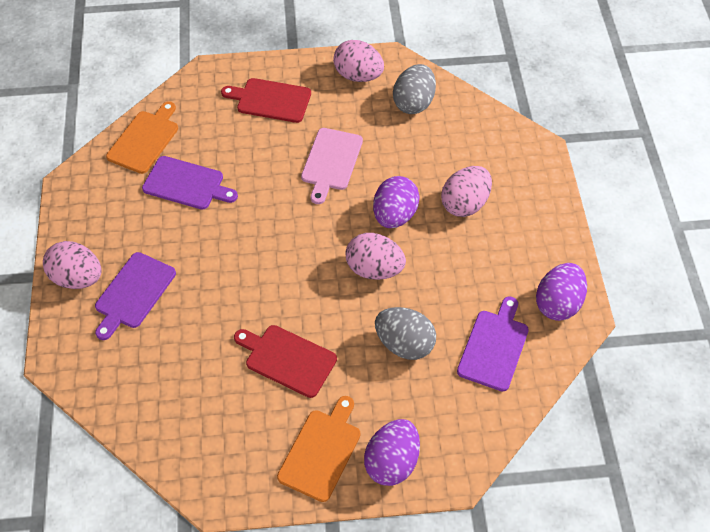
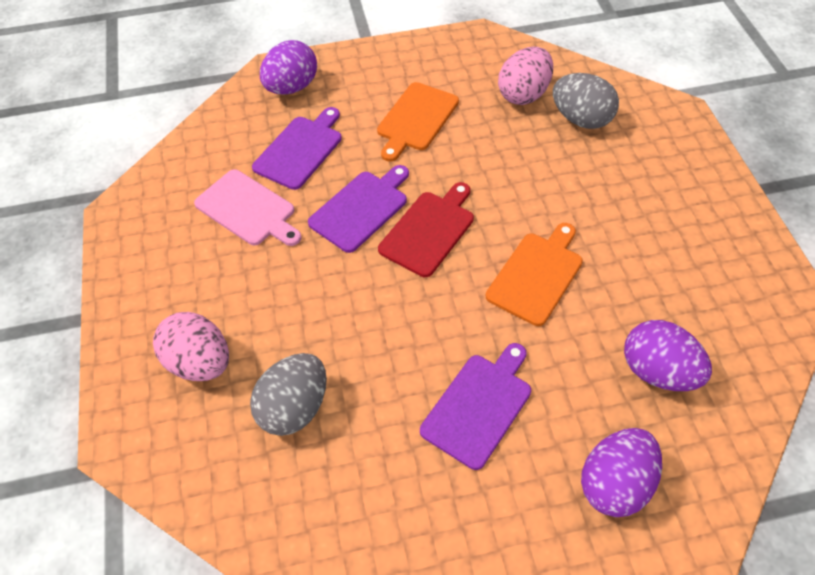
pink egg: [43,241,102,289] [333,40,384,82] [345,233,406,280] [441,166,492,217] = 4 -> [153,312,229,381] [498,47,553,105] = 2
red cutting board: [221,78,311,123] [234,325,337,398] = 2 -> [378,182,474,277] = 1

